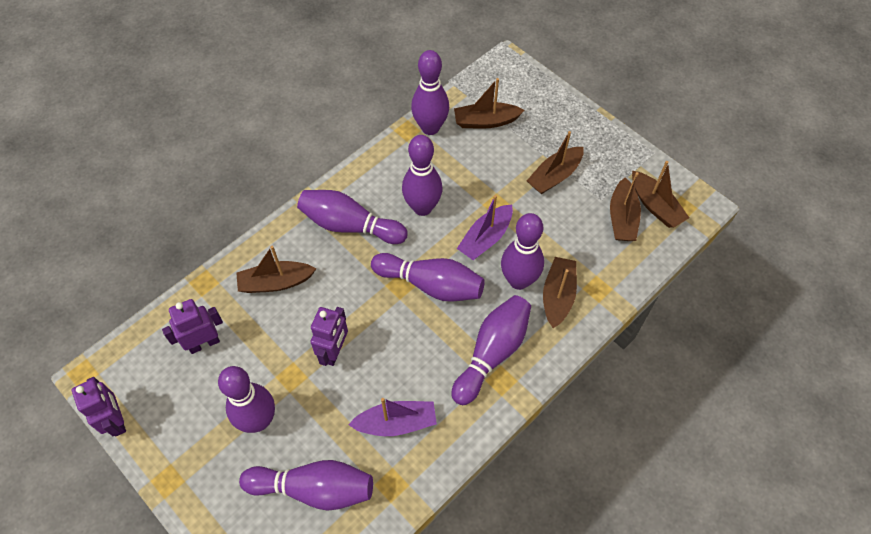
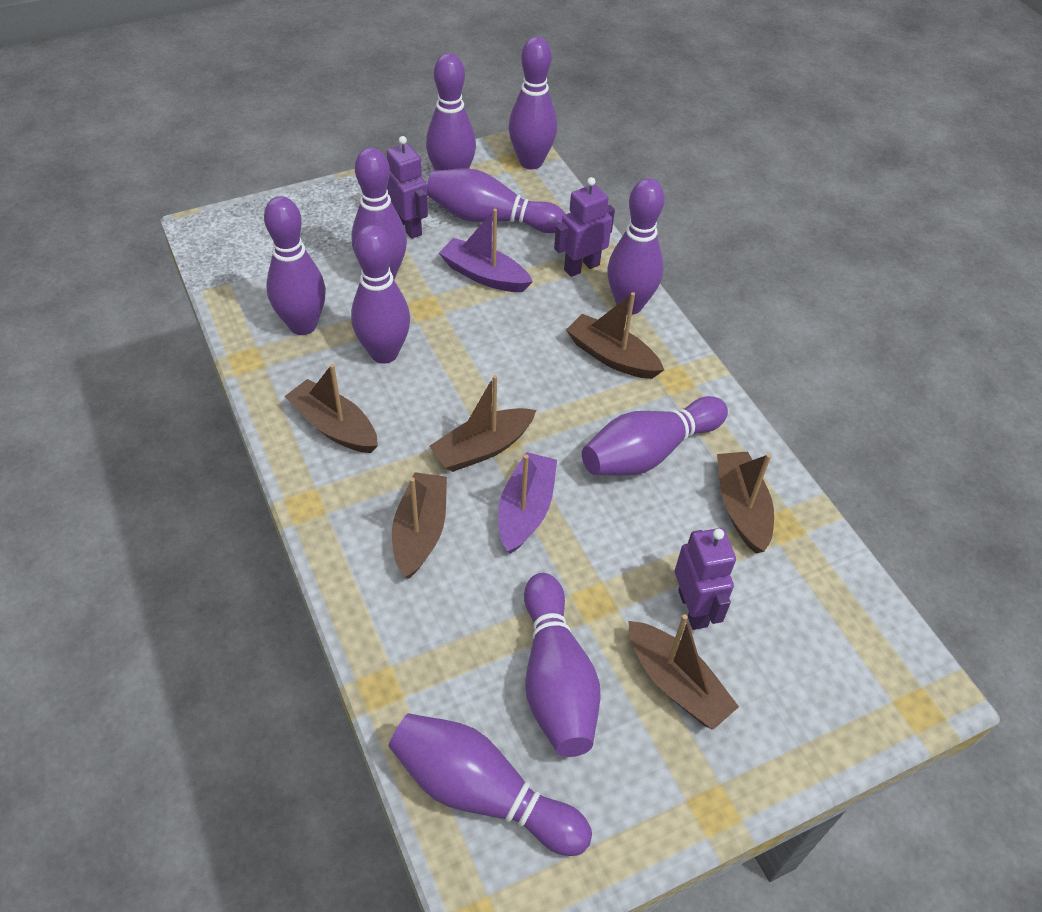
purple bowling pin: [218,366,275,433] [239,460,373,510] [297,190,408,244] [371,253,485,302] [402,135,442,216] [411,50,449,135] [452,295,531,405] [501,213,544,290] = 8 -> [264,196,326,335] [351,225,410,364] [352,147,407,279] [388,713,592,856] [426,53,476,171] [427,168,565,233] [509,37,557,169] [524,573,601,757] [582,396,728,476] [607,178,665,314] = 10

